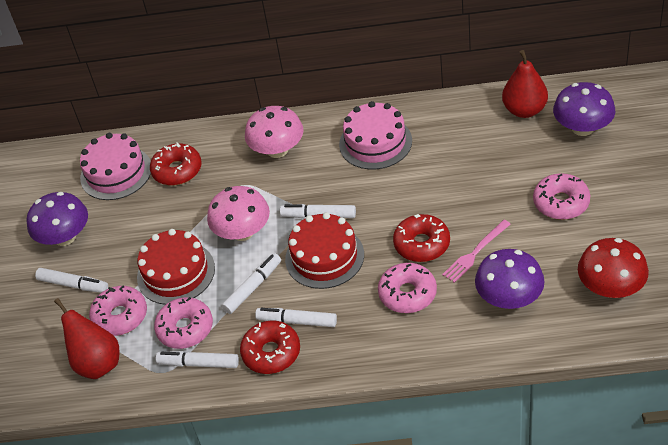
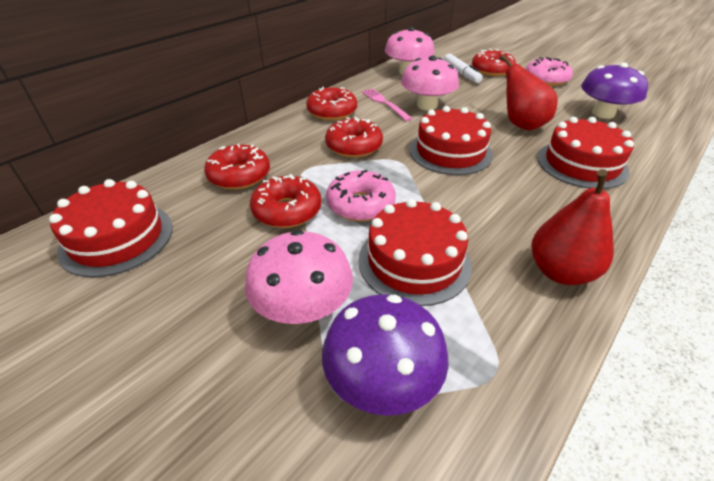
pink cake: [80,133,151,200] [339,101,412,169] = 2 -> none = 0
pink donut: [89,286,147,336] [154,297,213,349] [378,263,437,313] [533,173,591,220] = 4 -> [326,170,396,222] [526,57,573,86] = 2
pink mushroom: [207,186,270,241] [245,106,304,158] = 2 -> [245,230,353,324] [385,27,435,75] [401,55,459,110] = 3
purple mushroom: [26,192,88,246] [475,249,545,309] [553,82,615,136] = 3 -> [322,294,449,416] [581,63,648,119] = 2
red cake: [137,229,215,305] [285,212,364,289] = 2 -> [49,179,173,278] [358,199,472,306] [409,106,493,175] [537,117,634,189] = 4
red donut: [150,142,202,186] [240,320,300,374] [393,214,450,262] = 3 -> [204,144,270,190] [250,174,322,228] [306,87,357,120] [325,117,383,158] [472,49,516,76] = 5
red mushroom: [578,238,649,298] = 1 -> none = 0
white marker: [35,268,108,293] [156,351,239,368] [222,253,281,314] [255,308,337,327] [280,204,356,218] = 5 -> [444,54,483,83] = 1

